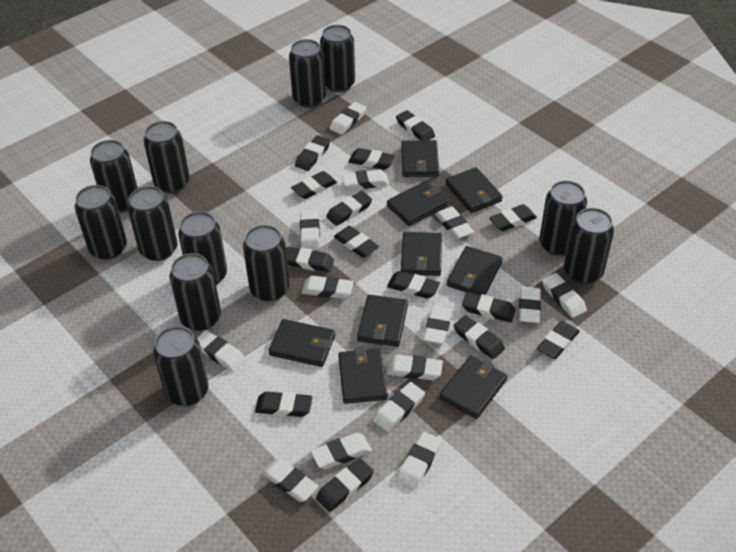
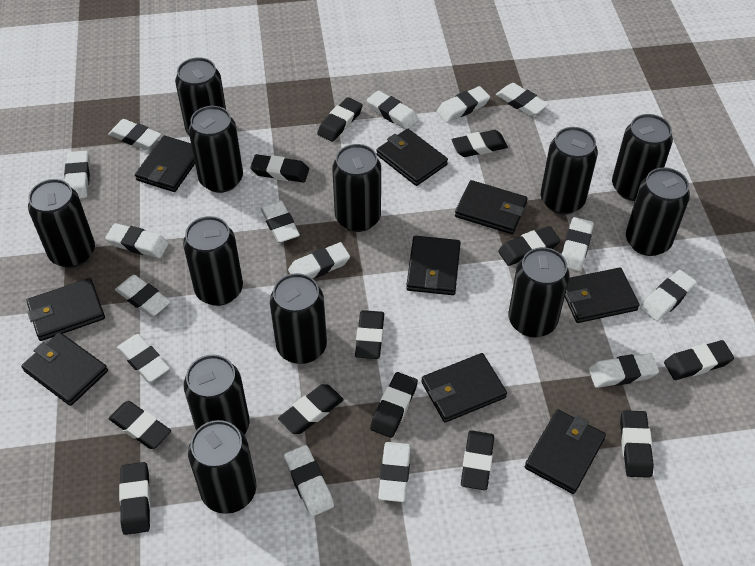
black eraser: [255,391,312,417] [286,247,334,272] [291,171,337,199] [295,135,330,171] [316,458,374,512] [326,191,372,226] [334,226,379,258] [348,148,395,170] [387,271,440,299] [396,110,435,140] [453,315,505,359] [462,292,516,323] [489,204,537,231] [537,321,580,359] = 14 -> [109,401,171,449] [119,462,151,535] [250,154,309,183] [278,384,344,434] [317,97,363,142] [355,310,384,359] [370,372,418,438] [451,130,508,157] [461,430,494,490] [498,226,560,266] [620,410,654,478] [664,340,734,380] = 12
white eraser: [197,330,246,372] [262,458,319,502] [300,209,320,249] [302,276,354,299] [311,433,372,469] [330,102,367,135] [342,169,389,190] [373,382,425,432] [386,355,443,380] [397,432,442,489] [423,306,452,344] [435,207,474,239] [519,287,541,323] [542,273,587,318] = 14 -> [64,151,90,199] [105,223,169,258] [108,119,161,150] [115,275,171,317] [117,334,170,382] [261,201,300,243] [284,445,334,517] [288,242,350,279] [367,90,418,130] [378,442,411,502] [437,86,490,122] [496,83,548,116] [561,217,594,271] [589,353,659,388] [640,270,697,321] = 15

